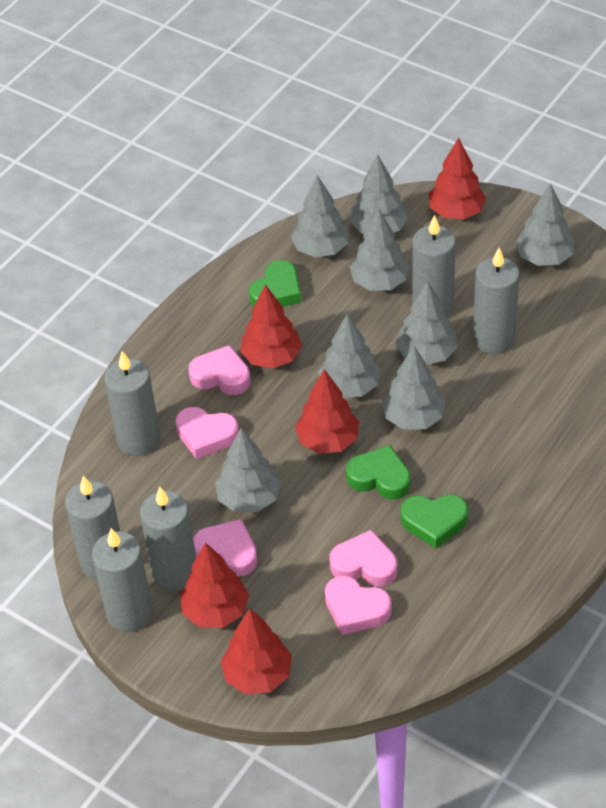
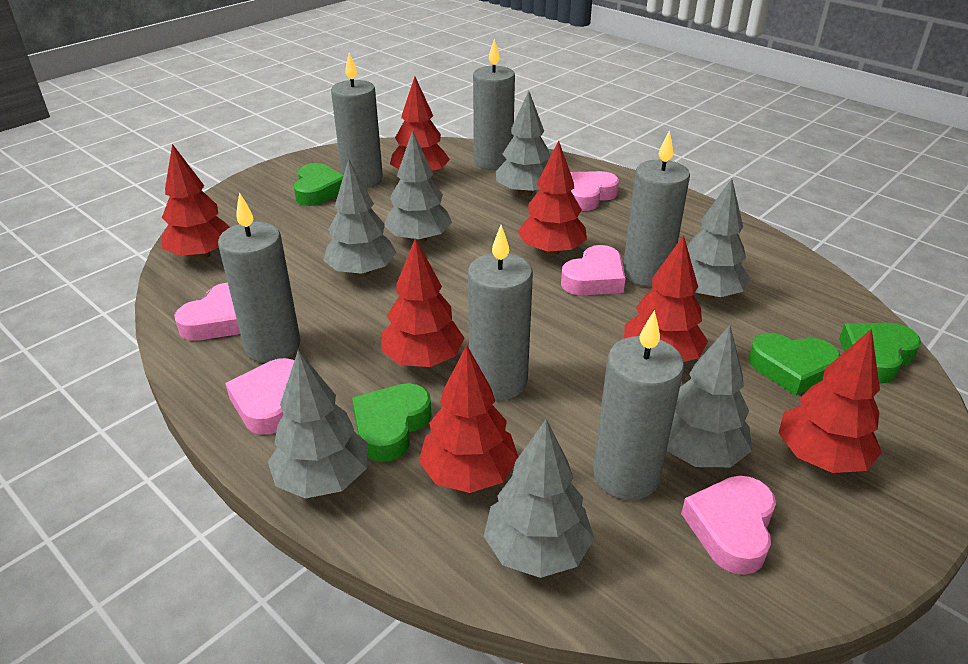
green heart: [249,260,301,307] [346,445,411,500] [401,495,468,549] = 3 -> [293,163,344,206] [352,383,432,462] [748,333,840,395] [839,323,921,383] = 4
grey tree: [215,428,281,512] [291,175,349,257] [318,314,381,398] [350,155,408,234] [350,208,409,291] [382,346,446,430] [395,280,458,364] [515,183,574,266] = 8 -> [268,350,368,499] [323,159,396,277] [384,130,452,244] [483,419,594,578] [496,91,550,197] [667,325,752,467] [687,179,750,299] = 7
red tree: [180,542,249,628] [221,608,292,694] [240,284,302,368] [295,369,359,454] [428,138,486,219] = 5 -> [162,144,230,260] [381,238,464,367] [390,77,450,171] [419,345,518,493] [518,141,587,256] [624,235,708,362] [779,329,882,473] = 7

